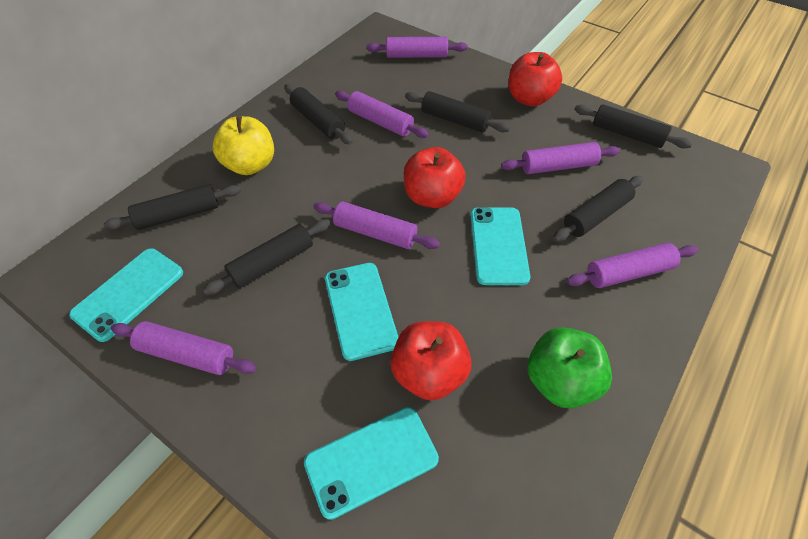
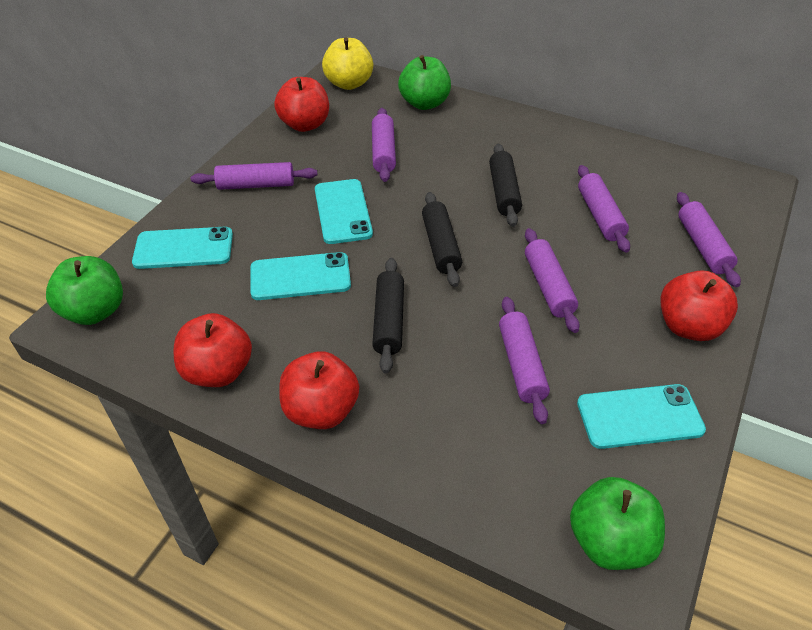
black rolling pin: [103,184,241,230] [203,219,331,295] [284,84,353,144] [405,91,510,133] [553,176,643,242] [574,104,692,149] = 6 -> [372,258,404,374] [422,192,462,287] [489,144,522,227] = 3
green apple: [527,327,612,408] = 1 -> [46,256,123,325] [398,55,451,110] [570,477,665,570] = 3
red apple: [391,321,472,401] [404,147,466,208] [509,52,562,106] = 3 -> [174,313,252,387] [274,77,329,132] [279,351,359,429] [660,270,738,341] = 4

